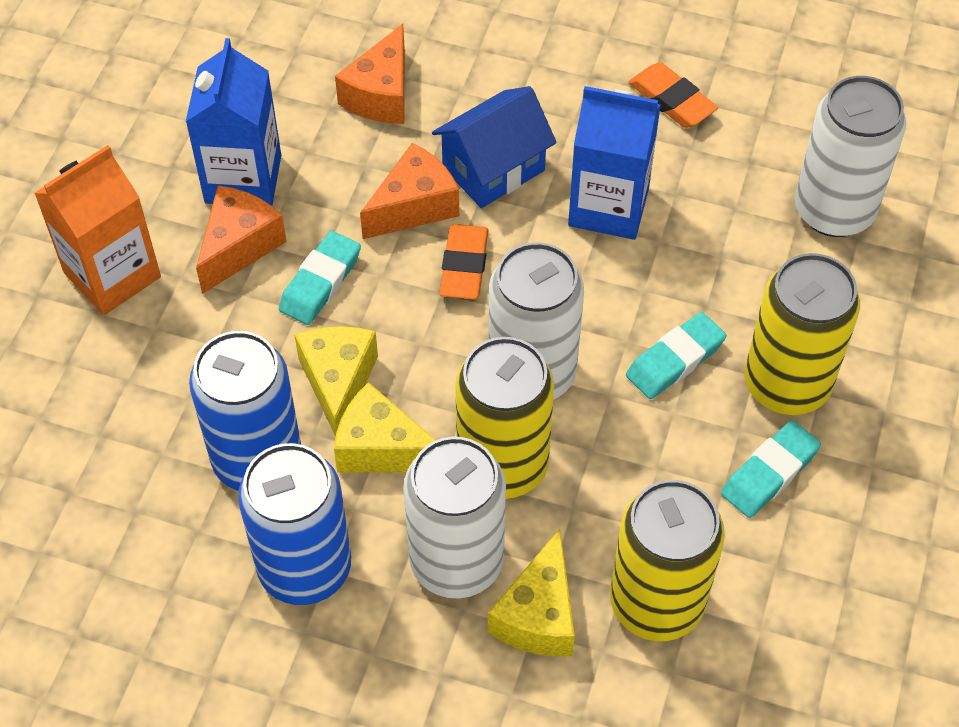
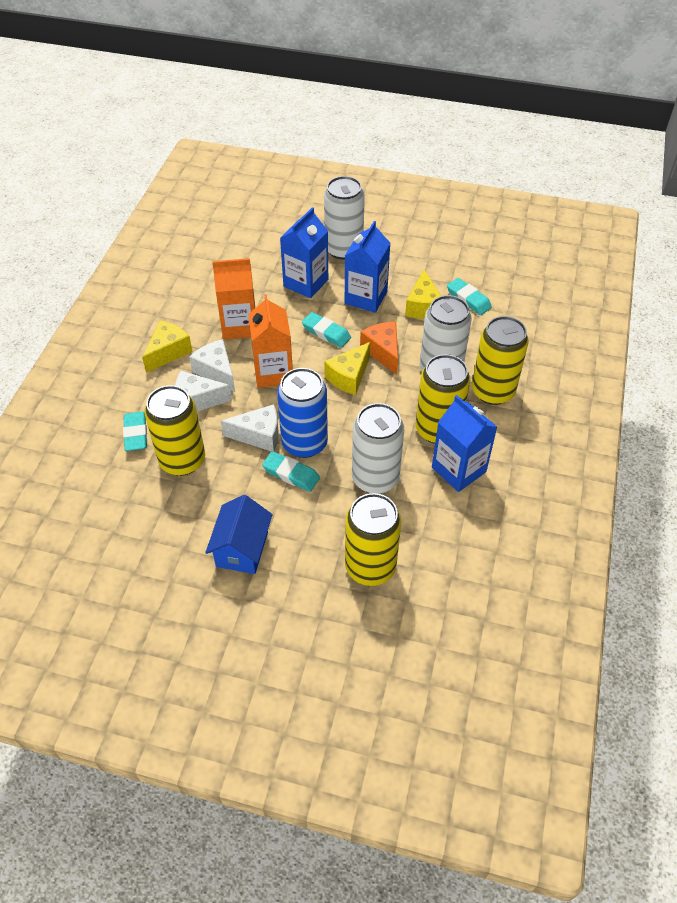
blue can: [189,331,301,491] [238,443,351,605] = 2 -> [277,368,328,458] = 1
blue carton: [186,38,281,206] [568,86,661,240] = 2 -> [280,207,328,298] [345,221,390,313] [432,395,497,492] = 3
orange carton: [34,145,161,315] = 1 -> [212,258,255,340] [248,295,293,388] = 2
orange cheese: [196,186,287,294] [335,24,405,124] [360,143,459,239] = 3 -> [360,322,398,375] = 1
orange eraser: [439,224,489,300] [628,62,718,128] = 2 -> none = 0
turquoise eraser: [279,231,361,325] [626,312,727,399] [721,420,821,518] = 3 -> [123,412,147,451] [262,451,320,492] [302,312,351,348] [447,278,492,315] = 4
white cheese: none = 0 -> [175,371,232,411] [189,339,235,392] [221,404,279,451] = 3
yellow can: [455,337,554,499] [610,480,725,641] [745,253,860,415] = 3 -> [145,385,205,476] [345,493,401,586] [416,354,470,444] [472,316,529,405] = 4

